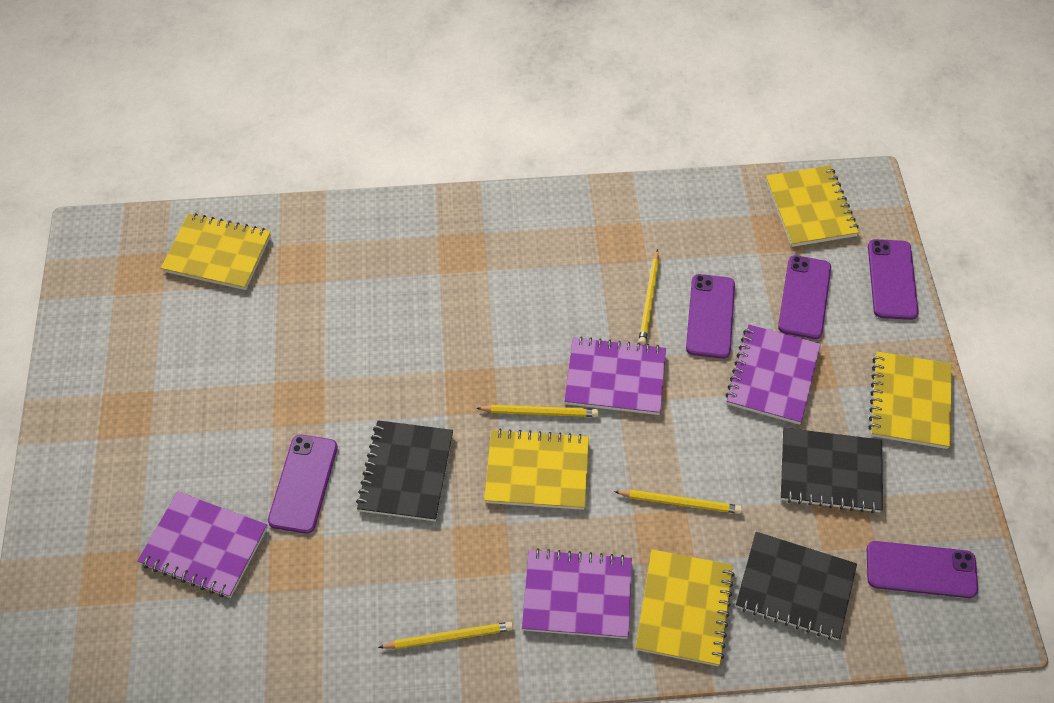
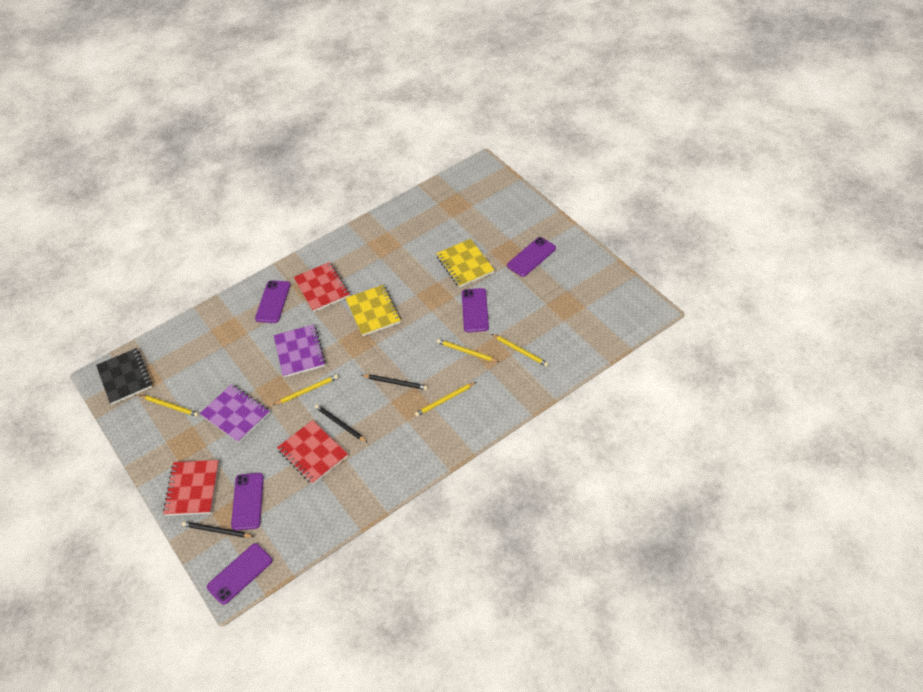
black notebook: [356,420,453,521] [736,532,857,640] [780,428,883,513] = 3 -> [96,348,152,405] = 1
black pencil: none = 0 -> [182,521,254,538] [315,404,368,443] [362,375,428,390] = 3
purple notebook: [137,491,268,598] [522,548,632,639] [564,336,666,415] [725,324,821,425] = 4 -> [200,384,270,443] [274,324,326,377] = 2
red notebook: none = 0 -> [163,460,219,516] [277,420,348,484] [294,262,350,312] = 3
yellow notebook: [161,213,271,290] [484,429,589,510] [635,549,735,666] [766,165,859,247] [868,352,952,449] = 5 -> [346,285,401,336] [436,239,494,288] = 2
yellow pencil: [378,622,513,649] [476,405,599,417] [614,490,742,514] [638,249,659,345] = 4 -> [140,395,199,417] [273,374,338,405] [415,382,476,417] [437,339,499,362] [492,334,549,367] = 5

